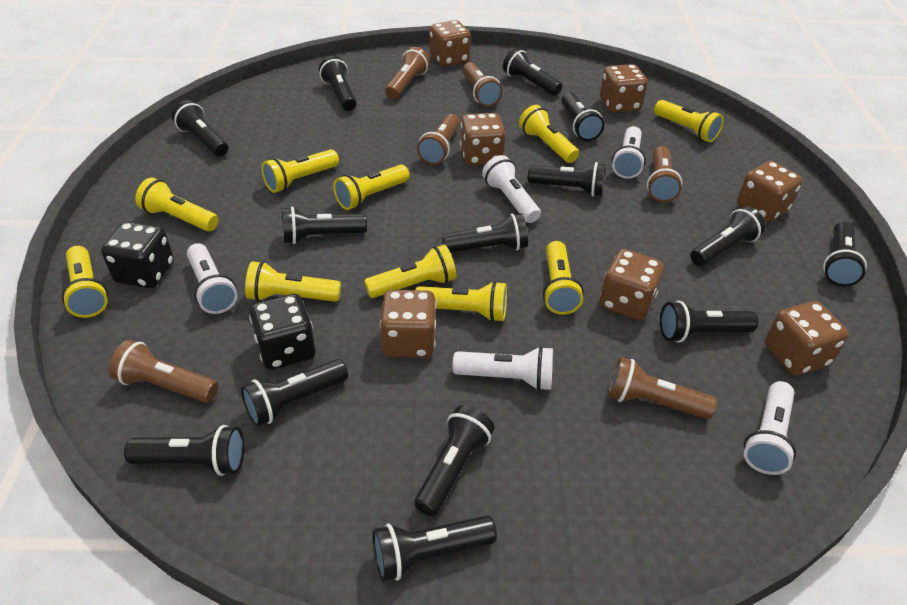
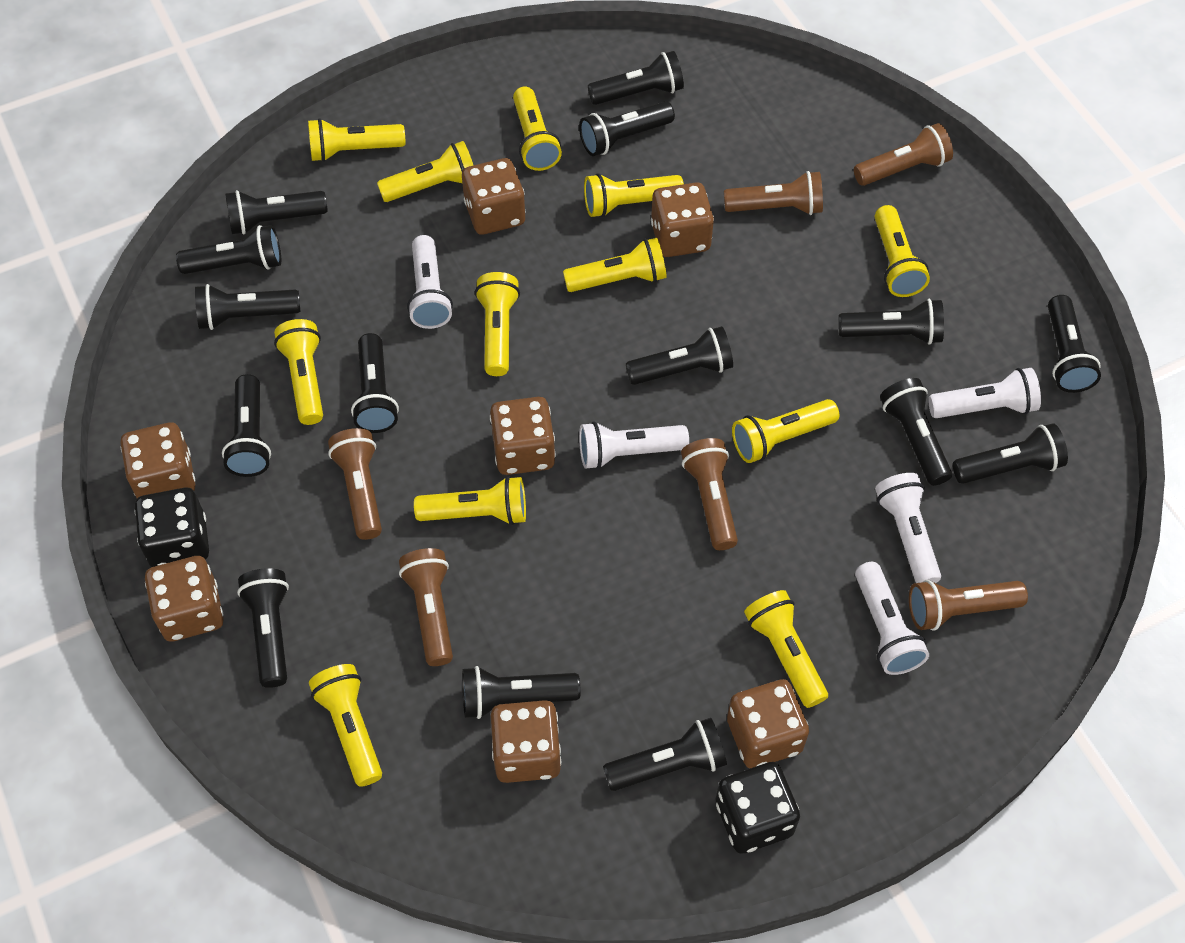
black flashlight: [124,425,244,476] [171,100,229,157] [241,359,348,427] [282,207,367,244] [319,56,357,111] [372,515,497,582] [414,405,495,517] [442,213,528,253] [503,48,562,96] [528,162,606,196] [561,92,604,141] [660,301,758,343] [690,206,766,266] [823,222,867,286] = 14 -> [176,225,281,274] [195,284,300,330] [222,374,271,477] [225,190,328,235] [237,568,289,688] [351,333,399,433] [462,666,581,719] [579,101,675,156] [588,51,684,105] [603,718,727,791] [626,326,733,385] [838,299,944,345] [880,378,952,486] [953,423,1068,484] [1048,295,1101,393] = 15
yellow flashlight: [62,246,108,318] [135,178,218,232] [245,261,341,302] [261,149,339,193] [333,165,410,210] [364,245,456,298] [415,281,507,322] [519,105,579,163] [543,241,584,315] [654,100,724,142] = 10 -> [274,319,323,425] [308,118,406,162] [309,664,382,787] [377,141,473,202] [414,476,526,525] [475,272,520,376] [513,86,562,171] [563,238,667,292] [584,173,684,217] [732,399,839,463] [744,590,828,708] [875,205,930,297] = 12

